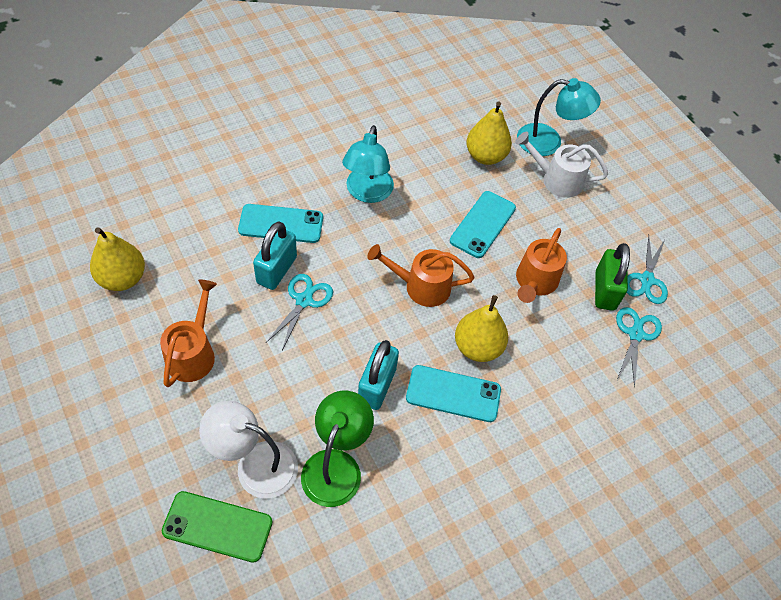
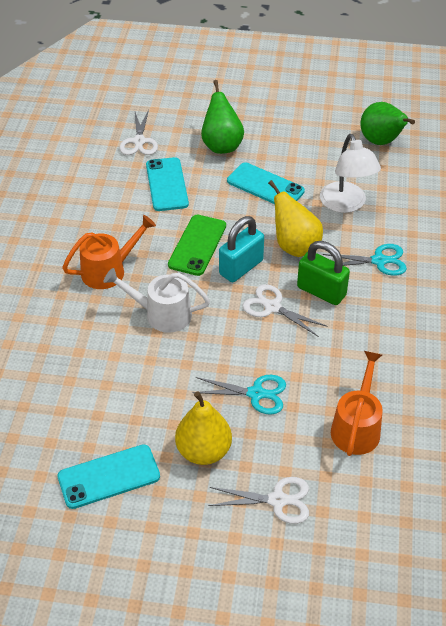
green lamp: [301,391,374,507] = 1 -> none = 0
green pear: none = 0 -> [201,80,244,154] [360,102,415,145] = 2
orange watering can: [160,280,217,387] [367,244,475,307] [516,228,567,303] = 3 -> [62,215,156,289] [331,351,383,456] = 2
turquoise lamp: [342,125,394,203] [517,78,601,156] = 2 -> none = 0
turquoise padlock: [253,222,297,290] [358,340,399,410] = 2 -> [219,216,264,282] = 1
turquoise scissors: [266,274,333,350] [616,307,662,388] [627,235,668,304] = 3 -> [192,375,286,415] [323,244,407,276] = 2
white scissors: none = 0 -> [119,110,158,155] [208,477,309,524] [243,284,328,337] = 3
yellow pear: [90,227,145,291] [455,295,508,362] [466,102,512,165] = 3 -> [175,391,232,465] [268,180,323,257] = 2

